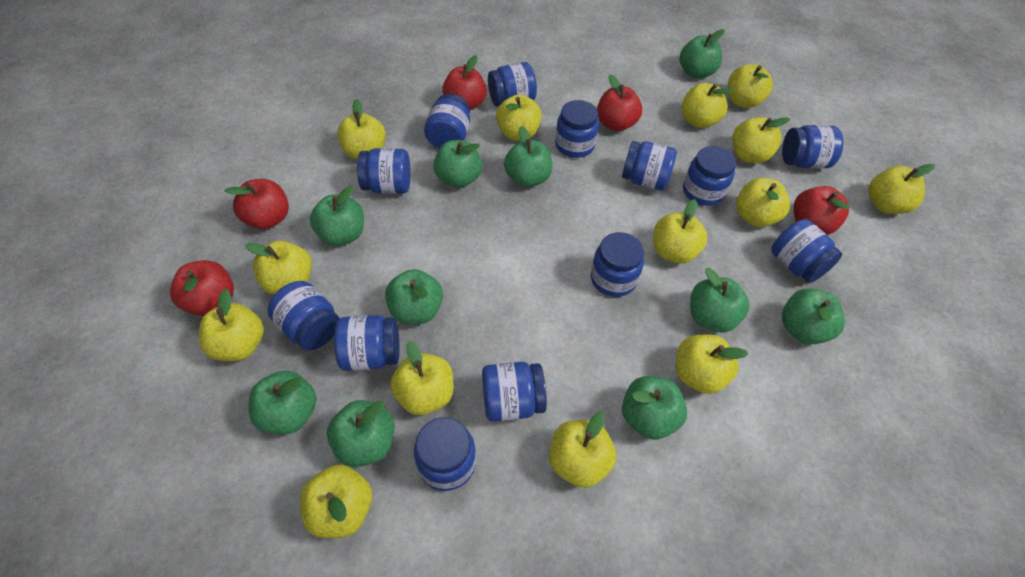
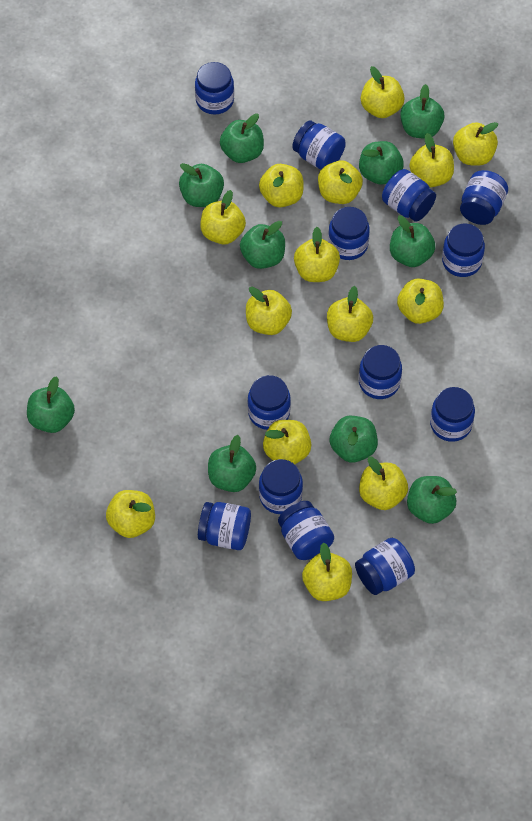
red apple: [170,260,234,316] [225,179,289,229] [442,55,487,110] [597,75,642,132] [793,186,849,235] = 5 -> none = 0

